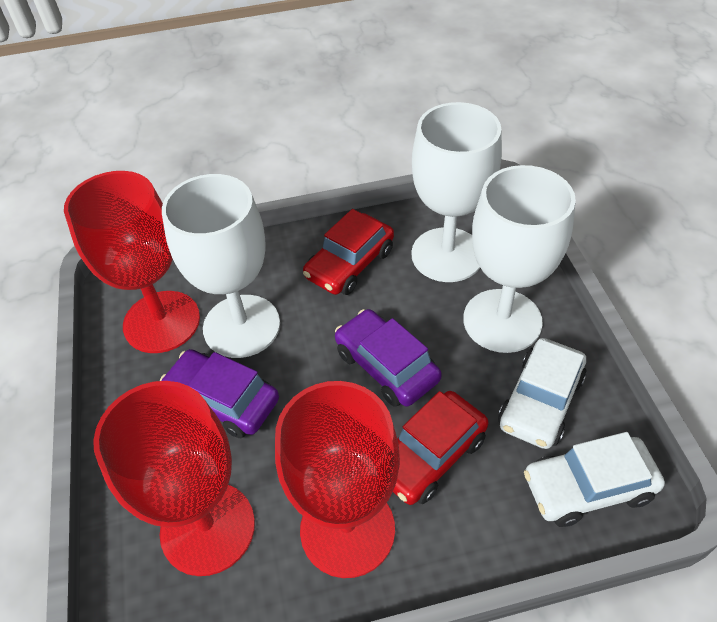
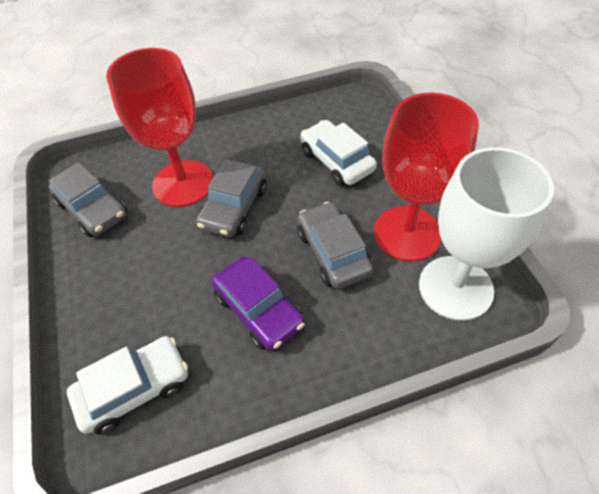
grey car: none = 0 -> [49,162,127,237] [196,159,267,237] [298,202,373,289] = 3
purple car: [160,349,279,438] [335,309,442,407] = 2 -> [211,257,305,351] = 1
red car: [303,209,394,295] [393,391,489,505] = 2 -> none = 0
red goblet: [64,171,200,353] [93,381,255,576] [275,381,400,578] = 3 -> [106,48,213,207] [374,93,479,261] = 2
white goblet: [162,174,280,358] [411,102,502,282] [463,165,576,353] = 3 -> [419,147,554,321] = 1

